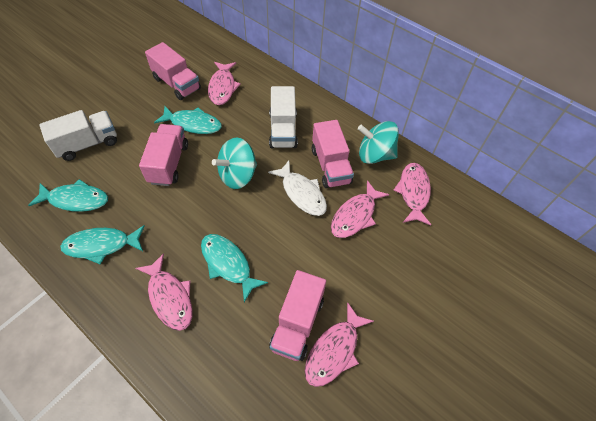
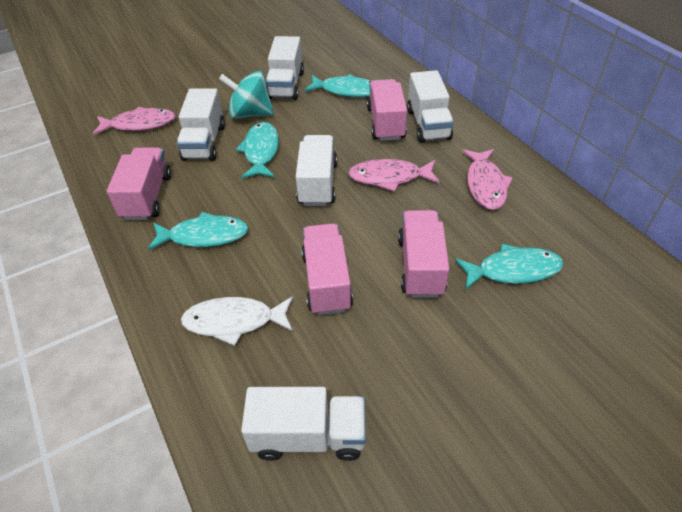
pink fish: [135,253,193,331] [208,62,241,105] [305,302,374,387] [331,180,390,238] [394,163,431,225] = 5 -> [93,107,176,135] [348,159,440,192] [462,149,513,210] = 3
turquoise spinning top: [212,137,257,189] [358,121,399,164] = 2 -> [219,71,274,119] = 1
white truck: [39,110,117,161] [269,86,298,148] = 2 -> [177,88,225,161] [241,387,366,461] [266,36,304,100] [296,135,337,206] [407,70,454,143] = 5

